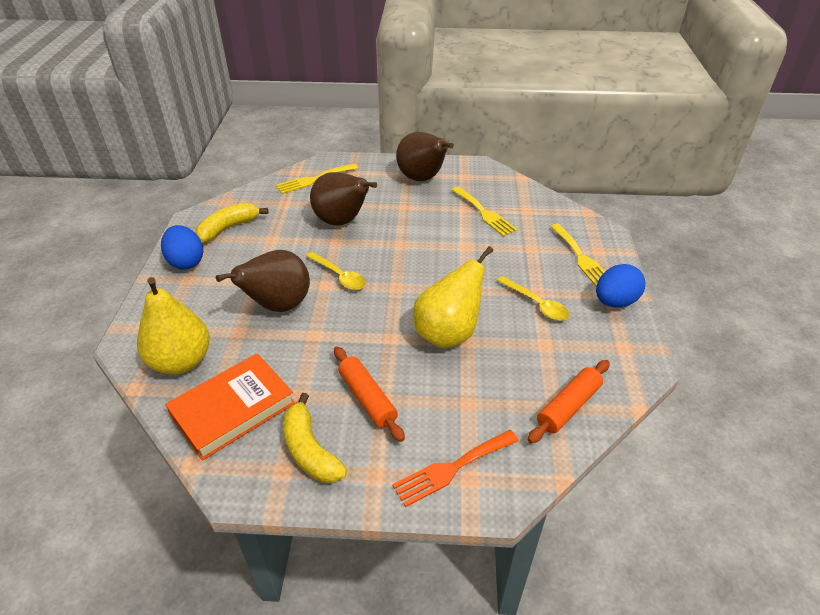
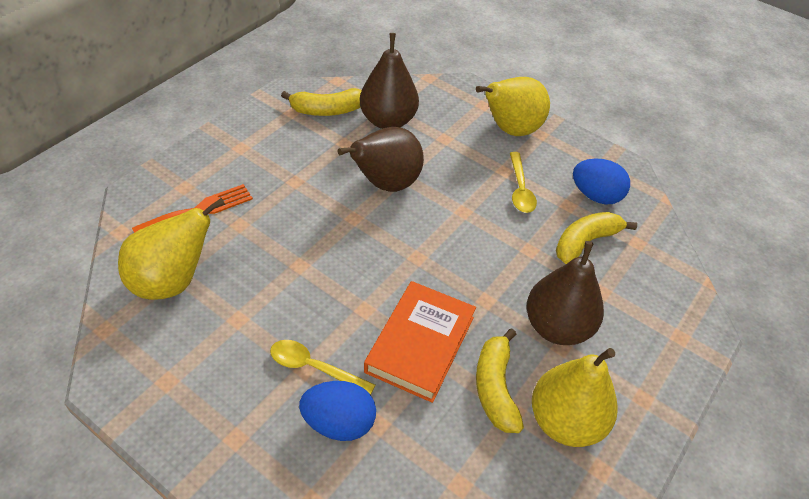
orange rolling pin: [334,347,405,442] [528,360,610,444] = 2 -> none = 0
yellow banana: [195,203,268,243] [283,393,347,483] = 2 -> [281,88,362,116] [476,328,524,433] [556,212,637,264] = 3
yellow fork: [276,163,358,194] [451,186,518,237] [550,224,605,286] = 3 -> none = 0
yellow pear: [137,277,210,374] [413,246,493,349] = 2 -> [118,198,225,300] [476,77,550,136] [532,348,618,447] = 3

